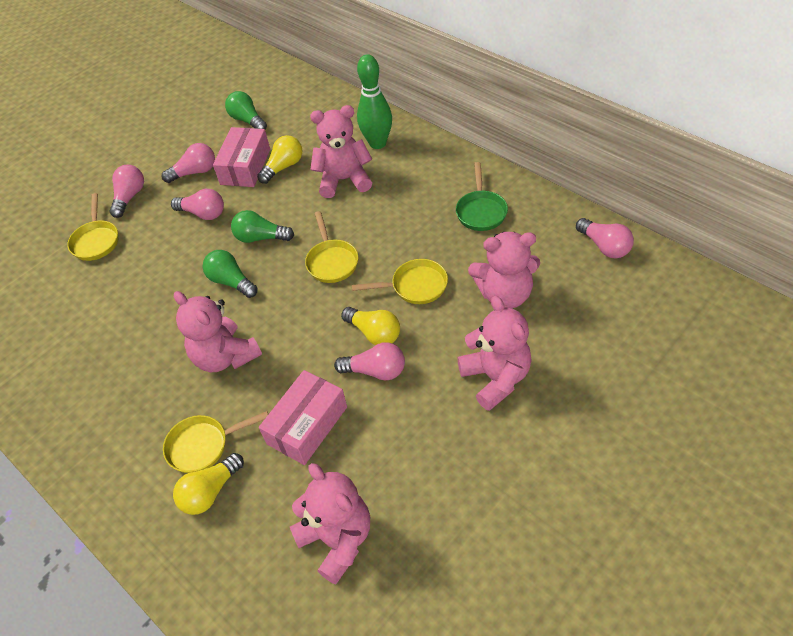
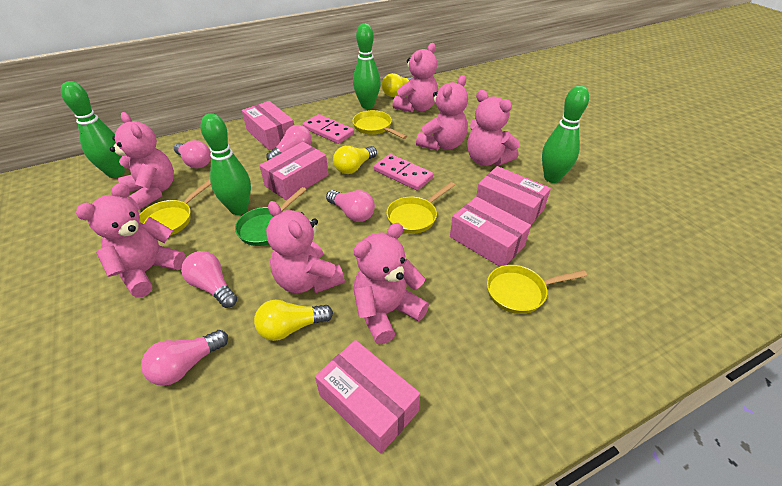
green bowling pin: [357,54,392,149] = 1 -> [61,81,125,178] [201,113,251,215] [353,23,381,109] [542,86,589,183] = 4
green light bulb: [202,250,258,298] [225,91,267,130] [231,210,294,243] = 3 -> none = 0
pink box: [213,127,270,187] [259,370,347,465] = 2 -> [242,101,294,150] [259,142,329,200] [315,340,420,454] [450,197,531,267] [476,166,551,225] = 5
pink domino: none = 0 -> [302,114,354,144] [374,154,433,191] = 2
pink teddy bear: [174,291,262,372] [290,463,370,585] [310,105,372,198] [457,296,532,411] [468,232,540,308] = 5 -> [76,183,186,298] [110,112,174,210] [266,201,345,293] [353,223,429,344] [393,43,438,112] [416,75,468,151] [467,90,520,166] = 7

